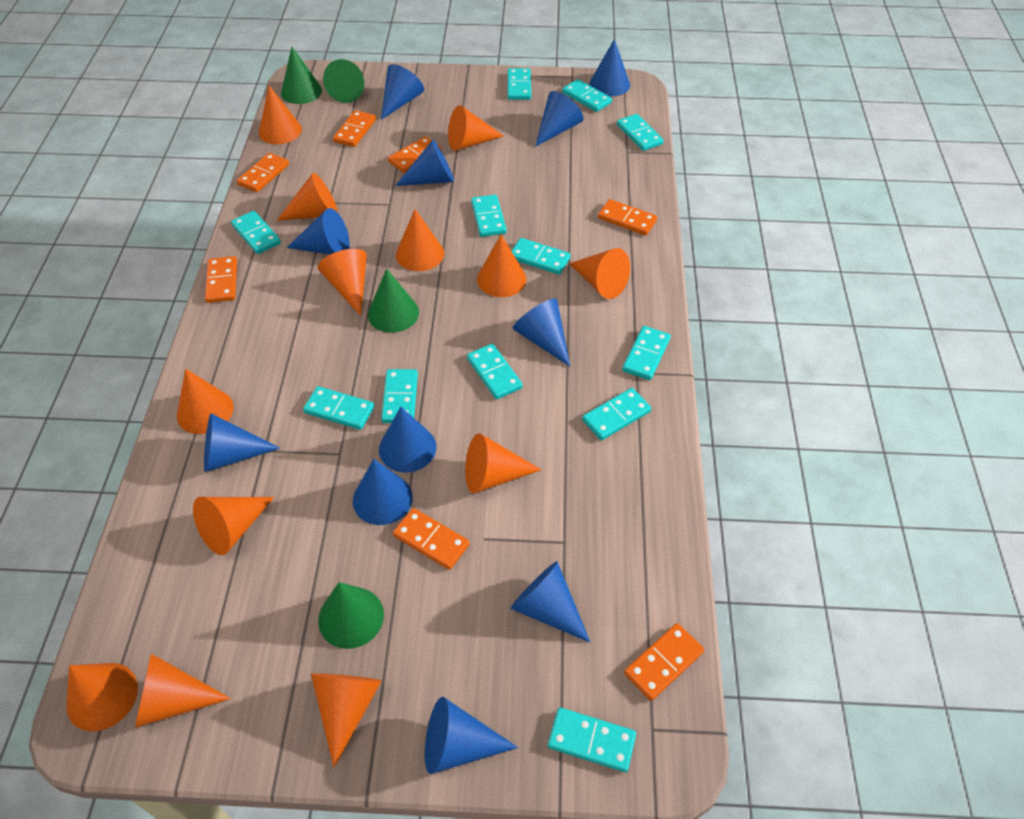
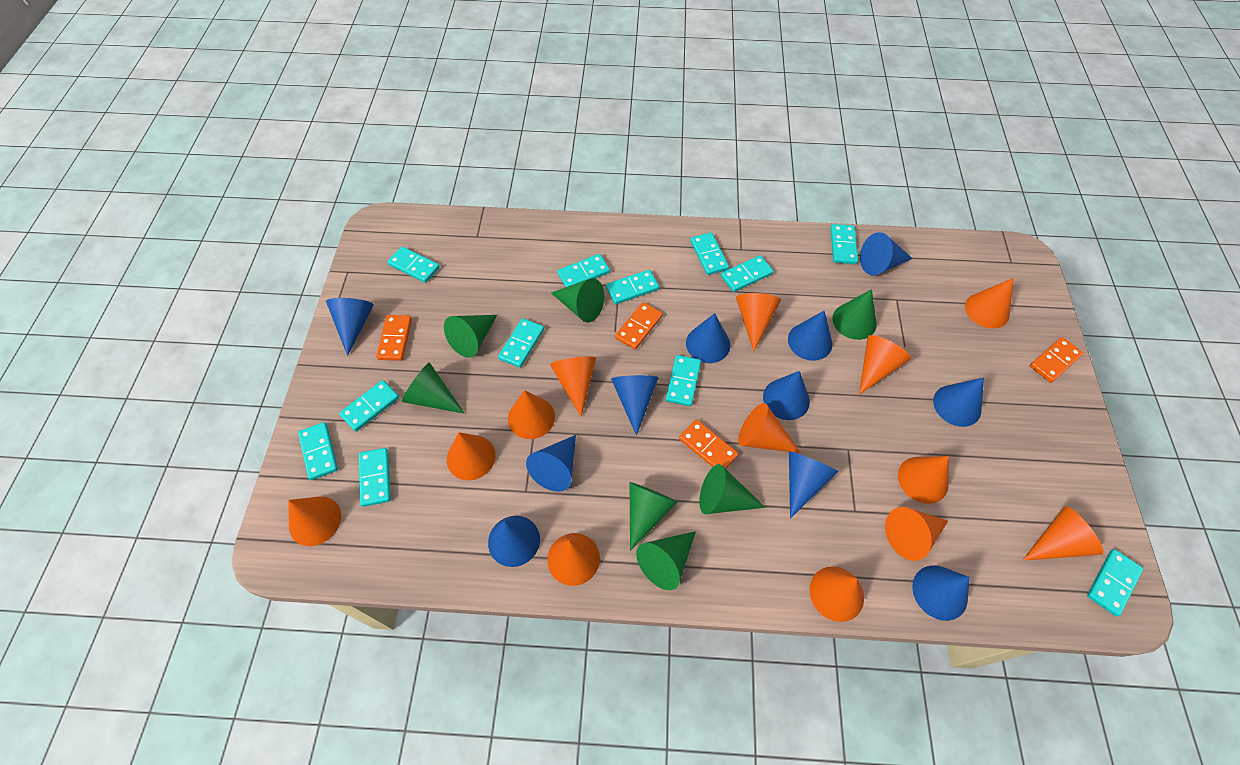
green cone: [281,47,322,104] [318,582,384,649] [323,59,364,103] [368,269,419,333] = 4 -> [402,362,465,414] [444,315,497,358] [551,278,604,323] [630,482,677,551] [636,531,696,590] [699,464,766,514] [832,289,877,340] = 7
orange domino: [205,256,237,303] [237,153,289,192] [333,110,376,147] [388,136,442,173] [393,508,470,570] [598,199,657,236] [624,623,704,701] = 7 -> [376,315,412,361] [615,302,663,350] [679,419,738,469] [1030,337,1084,383] = 4

